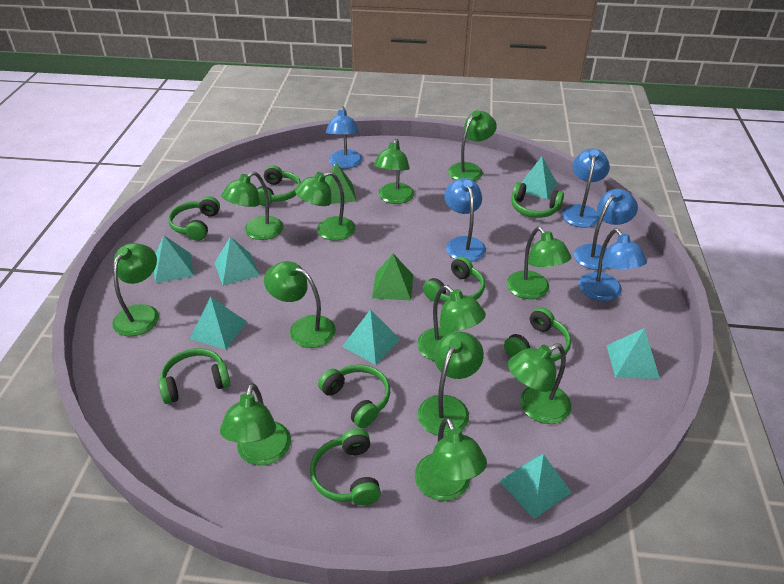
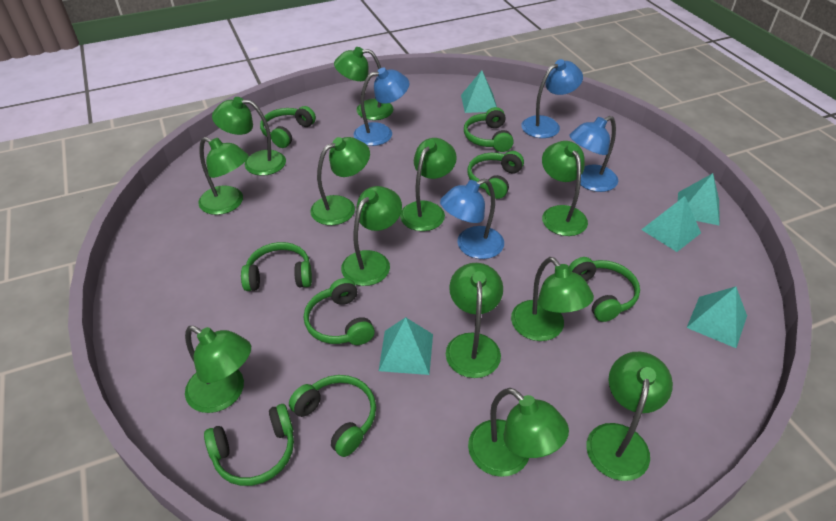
blue lamp: [326,106,363,169] [444,178,486,262] [562,149,610,228] [574,189,638,270] [578,229,647,301] = 5 -> [354,67,409,146] [440,179,504,259] [521,59,583,138] [569,116,618,192] = 4
green pyramid: [325,162,357,204] [372,254,413,301] = 2 -> none = 0
turquoise pyramid: [154,236,194,283] [190,297,247,350] [215,236,260,285] [342,309,401,365] [499,454,572,519] [522,157,557,199] [606,328,660,379] = 7 -> [379,317,433,375] [461,70,497,113] [641,196,701,252] [678,173,720,226] [687,287,747,348] = 5

